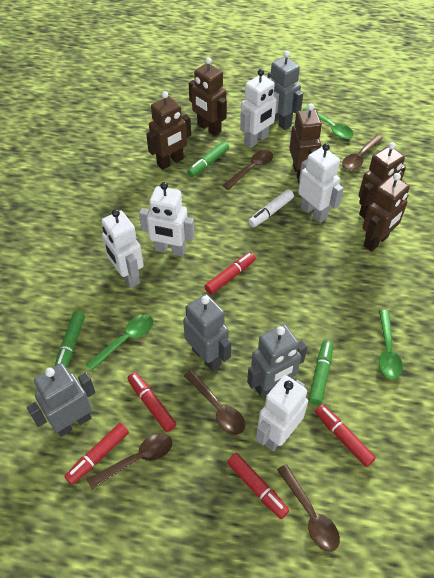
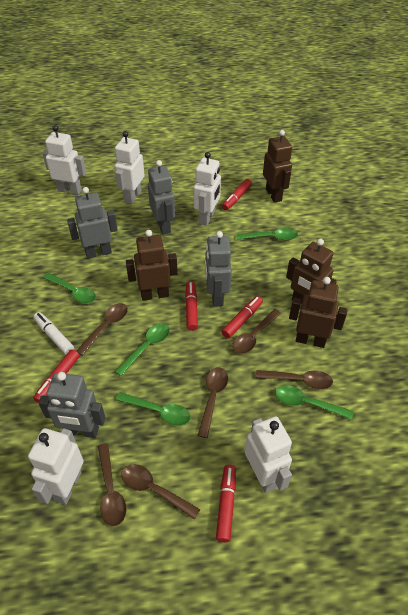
brown robot: [146,91,191,170] [189,57,227,136] [289,104,322,184] [358,142,406,219] [362,173,410,252] = 5 -> [126,230,178,301] [263,130,292,203] [286,239,337,305] [289,277,348,348] = 4
brown spoon: [87,433,172,489] [184,370,245,435] [222,150,273,190] [277,464,340,552] [342,135,383,170] = 5 -> [76,303,128,356] [98,443,126,526] [121,464,200,520] [197,367,228,438] [232,309,281,354] [256,370,333,389] = 6
green marker: [55,311,85,368] [187,141,229,177] [309,340,333,405] = 3 -> none = 0
green spoon: [86,315,154,371] [303,107,354,139] [379,310,403,379] = 3 -> [42,272,96,304] [115,323,170,376] [116,392,191,426] [237,228,298,241] [275,385,354,420] = 5

